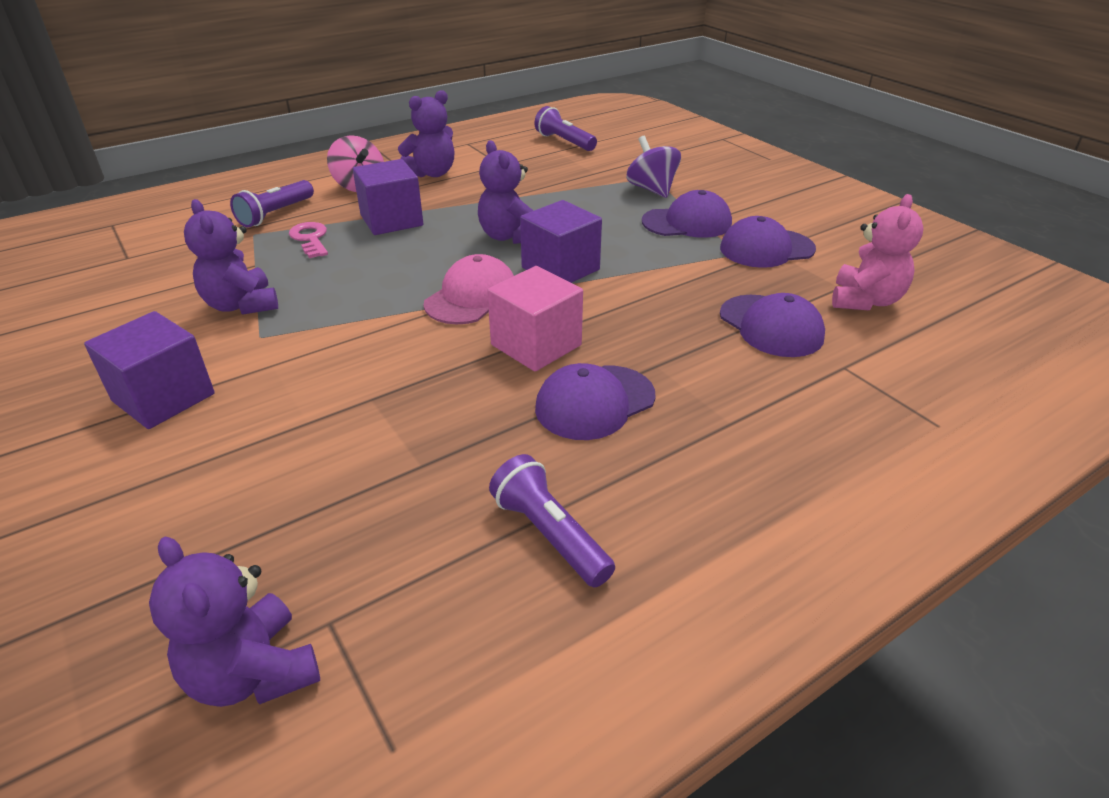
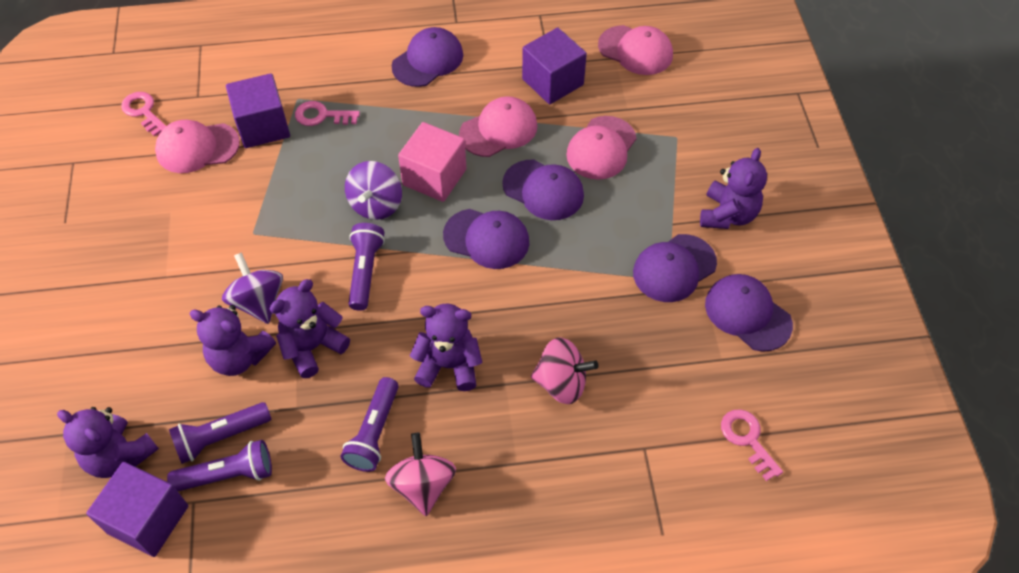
pink cap: [423,254,514,324] = 1 -> [155,120,240,173] [459,96,537,157] [566,116,636,180] [598,25,673,75] = 4
pink key: [289,222,328,258] = 1 -> [121,92,166,137] [295,101,360,126] [721,409,783,481] = 3
pink spinning top: [327,135,384,192] = 1 -> [385,433,456,516] [531,337,599,404] = 2
pink teddy bear: [832,194,924,310] = 1 -> none = 0
purple cap: [535,363,655,440] [642,190,732,238] [720,216,816,268] [720,293,825,357] = 4 -> [392,27,463,87] [443,209,529,269] [502,160,584,220] [633,234,717,302] [705,274,793,352] = 5
purple flashlight: [230,180,314,228] [489,454,615,587] [534,106,597,151] = 3 -> [167,440,272,491] [169,402,271,464] [341,377,398,472] [348,223,385,311] = 4
purple spinning top: [626,136,681,198] = 1 -> [222,252,283,324] [345,161,402,220] = 2
purple teddy bear: [149,537,320,707] [184,199,278,315] [398,90,454,178] [478,140,533,244] = 4 -> [57,407,159,478] [189,305,276,376] [270,279,350,378] [410,304,482,391] [700,148,767,229] = 5

